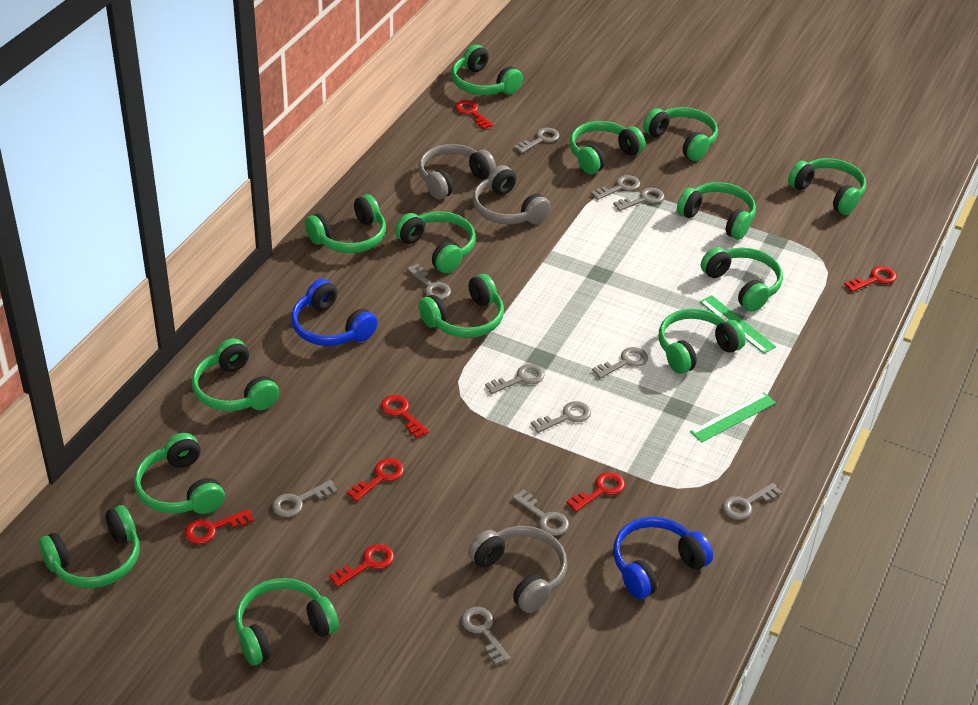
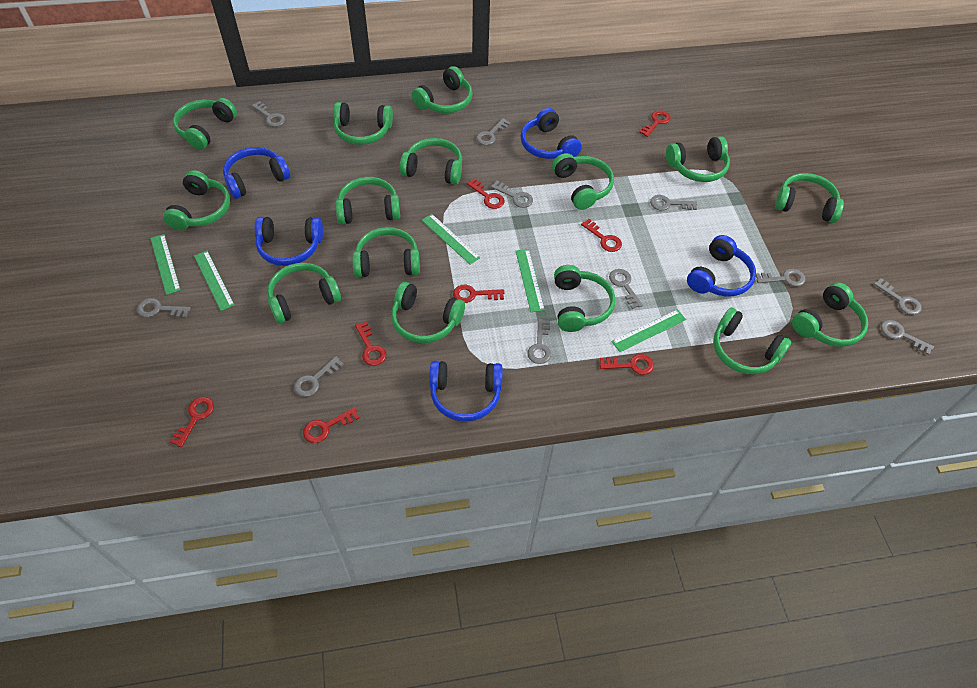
blue headphones: [291,279,378,346] [613,517,713,599] = 2 -> [223,147,290,199] [254,217,323,266] [429,361,503,422] [520,108,582,159] [687,235,756,297] = 5
green headphones: [38,505,139,588] [134,433,225,514] [192,338,279,411] [235,578,339,665] [305,194,386,253] [395,211,476,273] [418,274,504,338] [451,45,523,95] [570,121,645,174] [643,107,718,161] [659,309,746,374] [677,182,756,240] [701,247,783,312] [788,158,866,215] = 14 -> [163,170,230,230] [173,98,237,150] [267,263,341,323] [333,102,393,145] [335,177,400,224] [352,227,420,277] [391,282,465,343] [400,138,462,185] [412,66,473,113] [552,153,614,210] [554,265,615,332] [666,136,730,182] [713,308,791,374] [775,173,844,223] [792,282,868,347] = 15
green ruler: [690,392,776,443] [700,295,776,354] = 2 -> [150,234,181,295] [194,251,235,311] [422,214,480,265] [516,249,545,312] [611,309,686,352] = 5
grey headphones: [419,144,496,199] [468,526,567,613] [473,165,551,224] = 3 -> none = 0
red key: [184,509,254,544] [329,544,394,587] [347,458,404,501] [381,395,429,438] [455,100,494,129] [566,472,625,512] [844,266,897,292] = 7 -> [170,397,214,447] [303,407,360,443] [355,322,386,366] [453,285,505,303] [467,178,505,209] [581,219,622,252] [600,354,654,375] [639,110,671,137] = 8

